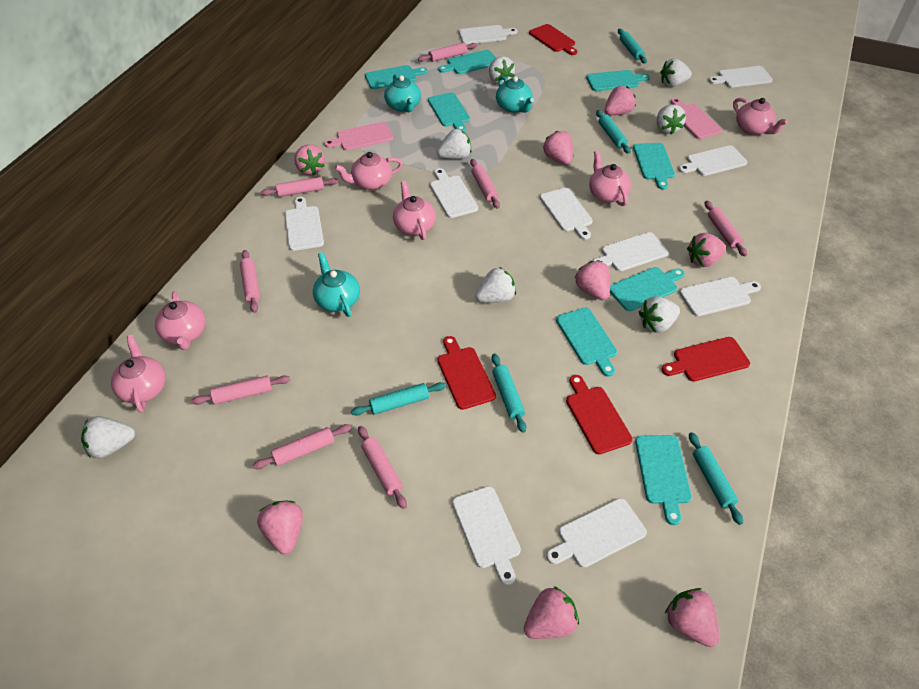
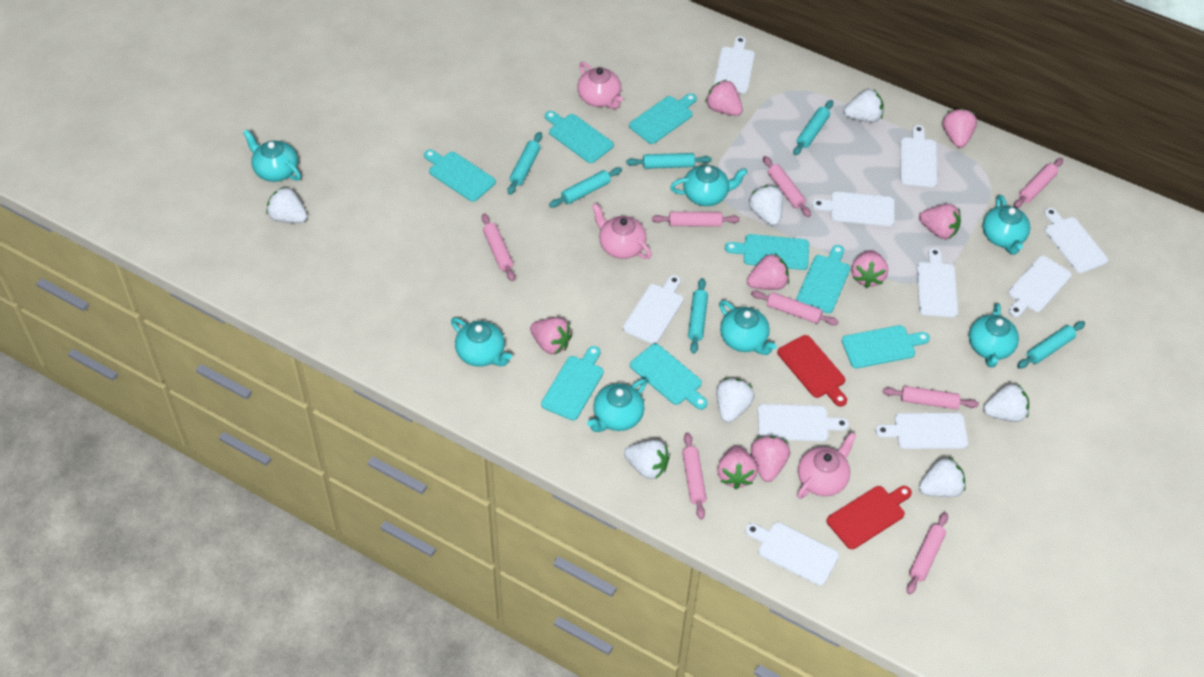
pink cutting board: [324,122,393,150] [671,98,722,139] = 2 -> none = 0
pink teapot: [111,335,166,413] [155,291,206,350] [335,152,403,190] [393,181,436,240] [589,150,631,206] [733,98,788,135] = 6 -> [577,62,623,109] [592,203,652,259] [797,432,857,499] = 3
red cutting board: [438,336,496,410] [529,24,577,55] [566,375,633,454] [662,337,750,382] = 4 -> [777,335,847,406] [826,486,912,549] = 2
turquoise rolling pin: [351,382,446,416] [492,354,526,433] [596,110,631,154] [618,29,647,64] [689,432,743,525] = 5 -> [508,132,542,195] [549,167,622,207] [626,153,712,169] [688,278,708,354] [793,100,833,156] [1017,321,1085,368] = 6
turquoise teapot: [313,252,360,317] [384,74,421,112] [496,76,534,113] = 3 -> [243,130,301,182] [451,318,512,367] [587,379,647,432] [670,165,748,206] [719,300,776,355] [969,303,1019,368] [983,195,1030,255] = 7

